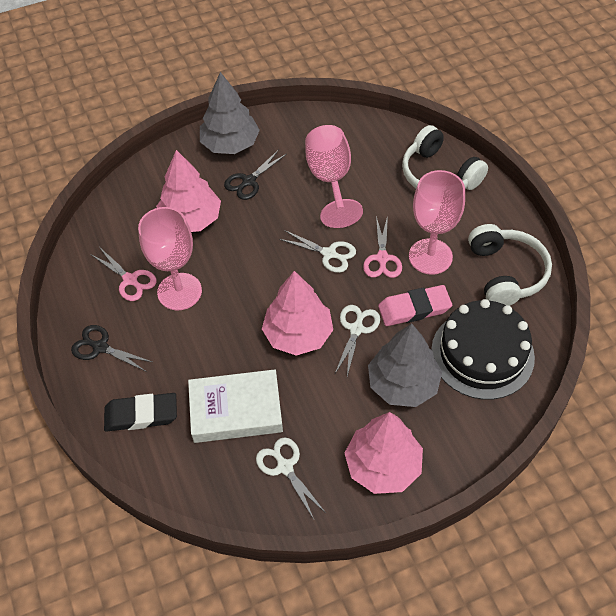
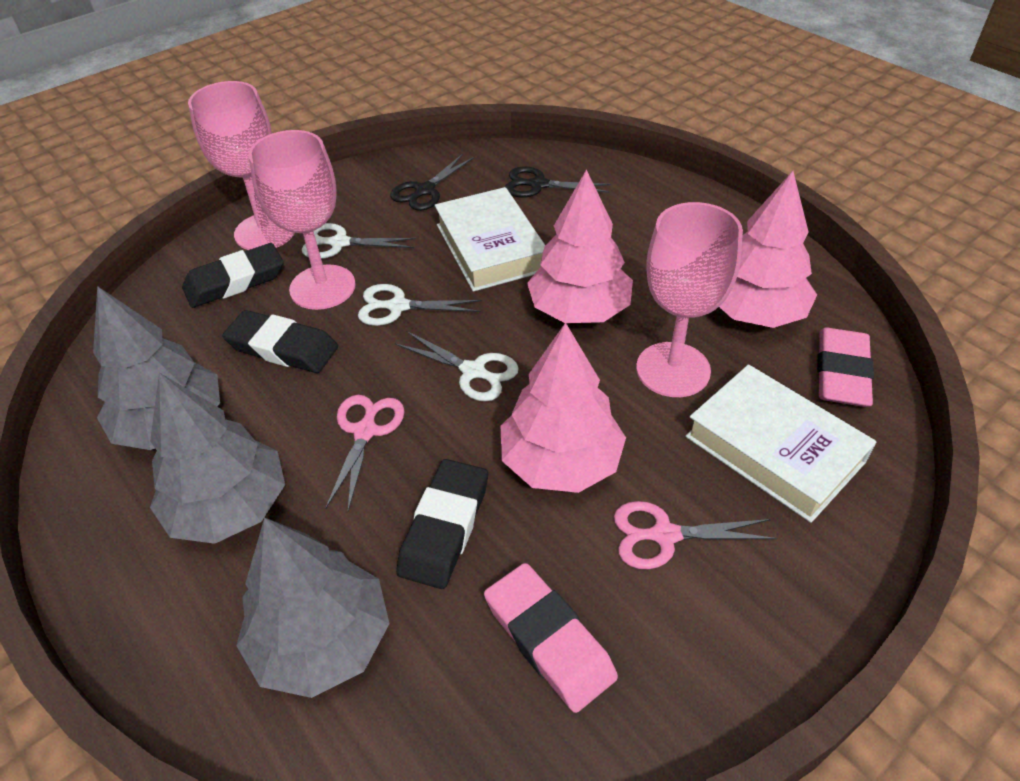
black cake: [431,299,535,400] = 1 -> none = 0
black eraser: [104,393,177,432] = 1 -> [182,243,284,308] [222,310,338,373] [396,459,488,589] = 3
grey tree: [200,72,260,154] [368,324,442,407] = 2 -> [93,286,220,450] [150,373,285,544] [236,517,389,698] = 3
pink eraser: [378,285,452,326] = 1 -> [484,563,618,713] [817,328,874,407] = 2
white book: [188,369,283,443] = 1 -> [435,187,545,292] [685,364,877,523] = 2
white headphones: [402,125,488,190] [468,224,552,306] = 2 -> none = 0

